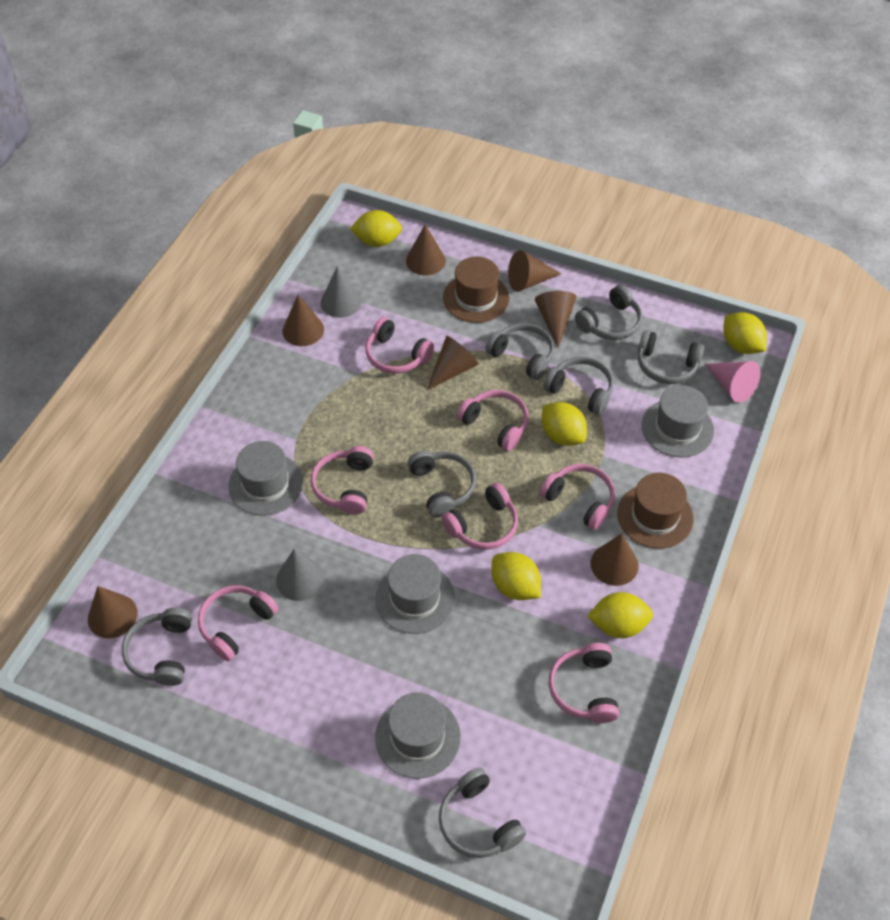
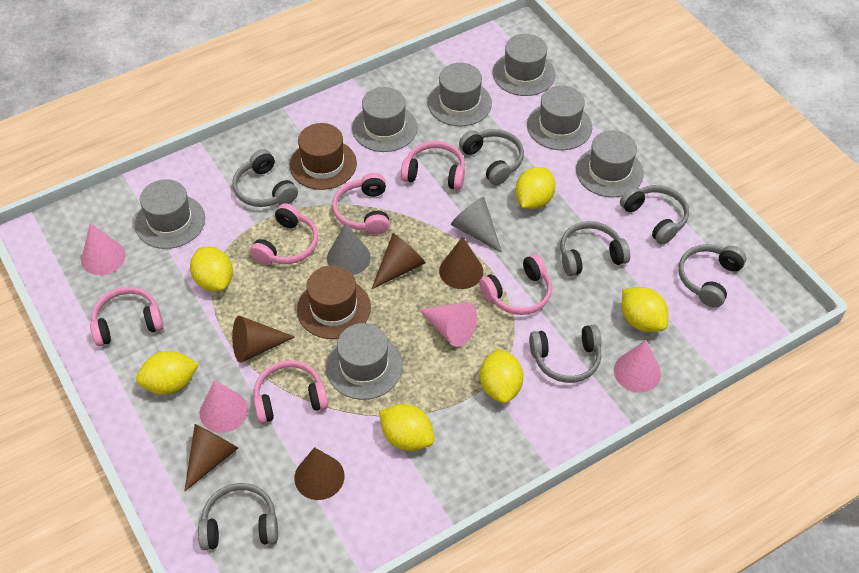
brown cone: [88,586,138,638] [282,295,324,346] [406,224,446,275] [426,336,479,391] [508,250,562,292] [535,291,576,348] [591,533,638,586] = 7 -> [184,424,238,492] [232,316,295,363] [294,447,345,500] [372,233,425,289] [439,237,483,289] = 5
grey hat: [228,441,303,516] [375,554,455,634] [375,692,461,779] [642,385,714,458] = 4 -> [135,179,205,249] [326,323,403,400] [352,87,418,152] [428,63,492,127] [493,34,556,96] [527,85,592,150] [576,130,644,198] = 7
pink cone: [705,361,761,403] = 1 -> [81,223,126,275] [200,380,248,433] [419,302,477,347] [614,340,661,392] = 4
pink headphones: [198,585,278,661] [311,446,374,515] [366,317,434,374] [442,483,518,550] [457,390,529,451] [540,464,615,530] [548,643,619,723] = 7 -> [90,287,164,346] [250,203,318,264] [254,360,328,424] [332,173,390,235] [401,141,465,190] [479,254,552,315] = 6
yellow lemon: [350,210,402,247] [491,552,541,600] [542,402,587,446] [587,592,653,638] [723,312,767,354] = 5 -> [136,351,199,395] [190,247,233,291] [379,404,434,451] [480,349,524,403] [515,167,556,209] [622,287,668,332] = 6

